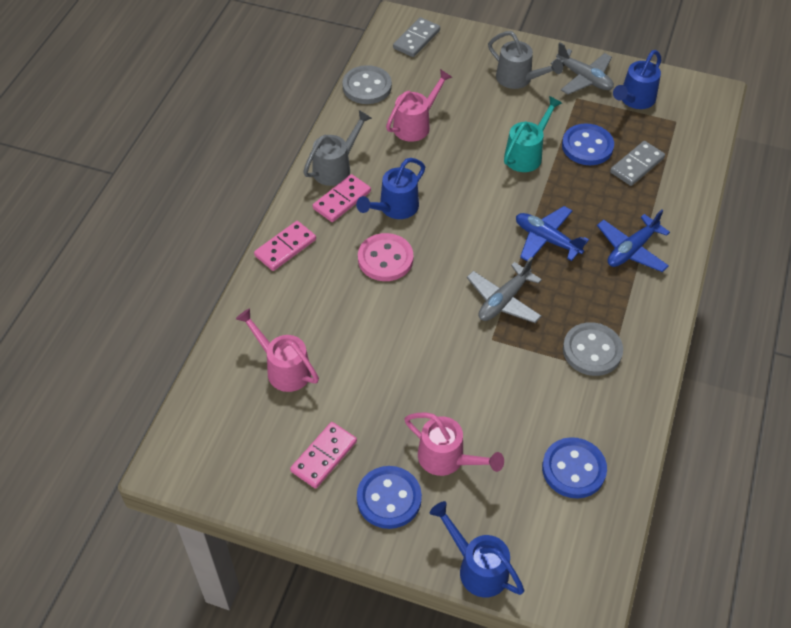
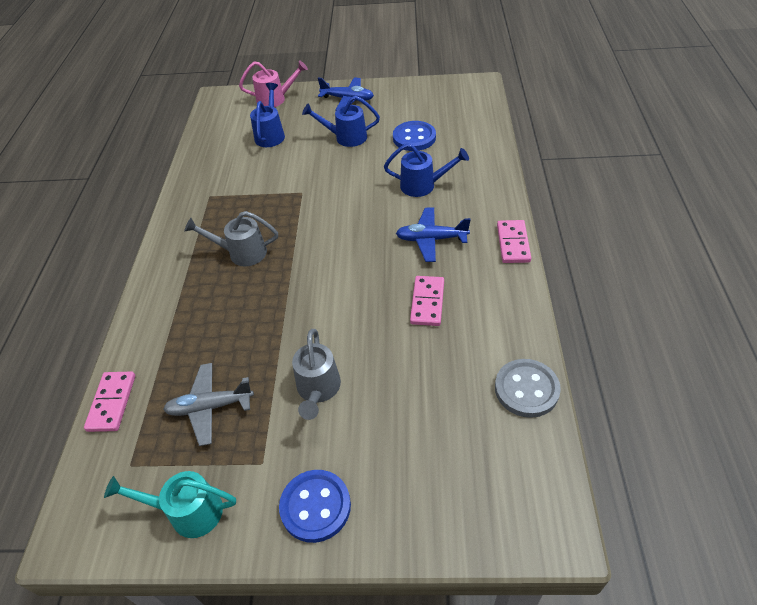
blue button: [357,466,422,529] [542,437,607,498] [562,124,614,165] = 3 -> [279,470,351,543] [393,121,436,151] = 2
grey button: [342,65,392,104] [563,322,623,376] = 2 -> [495,359,561,418] = 1
grey domino: [393,17,440,57] [610,141,665,186] = 2 -> none = 0
grey plane: [467,257,542,323] [551,42,614,94] = 2 -> [163,363,254,446] = 1
pink button: [358,233,413,281] = 1 -> none = 0
pink watering can: [236,308,319,392] [386,69,452,142] [404,413,504,476] = 3 -> [239,60,308,107] = 1

